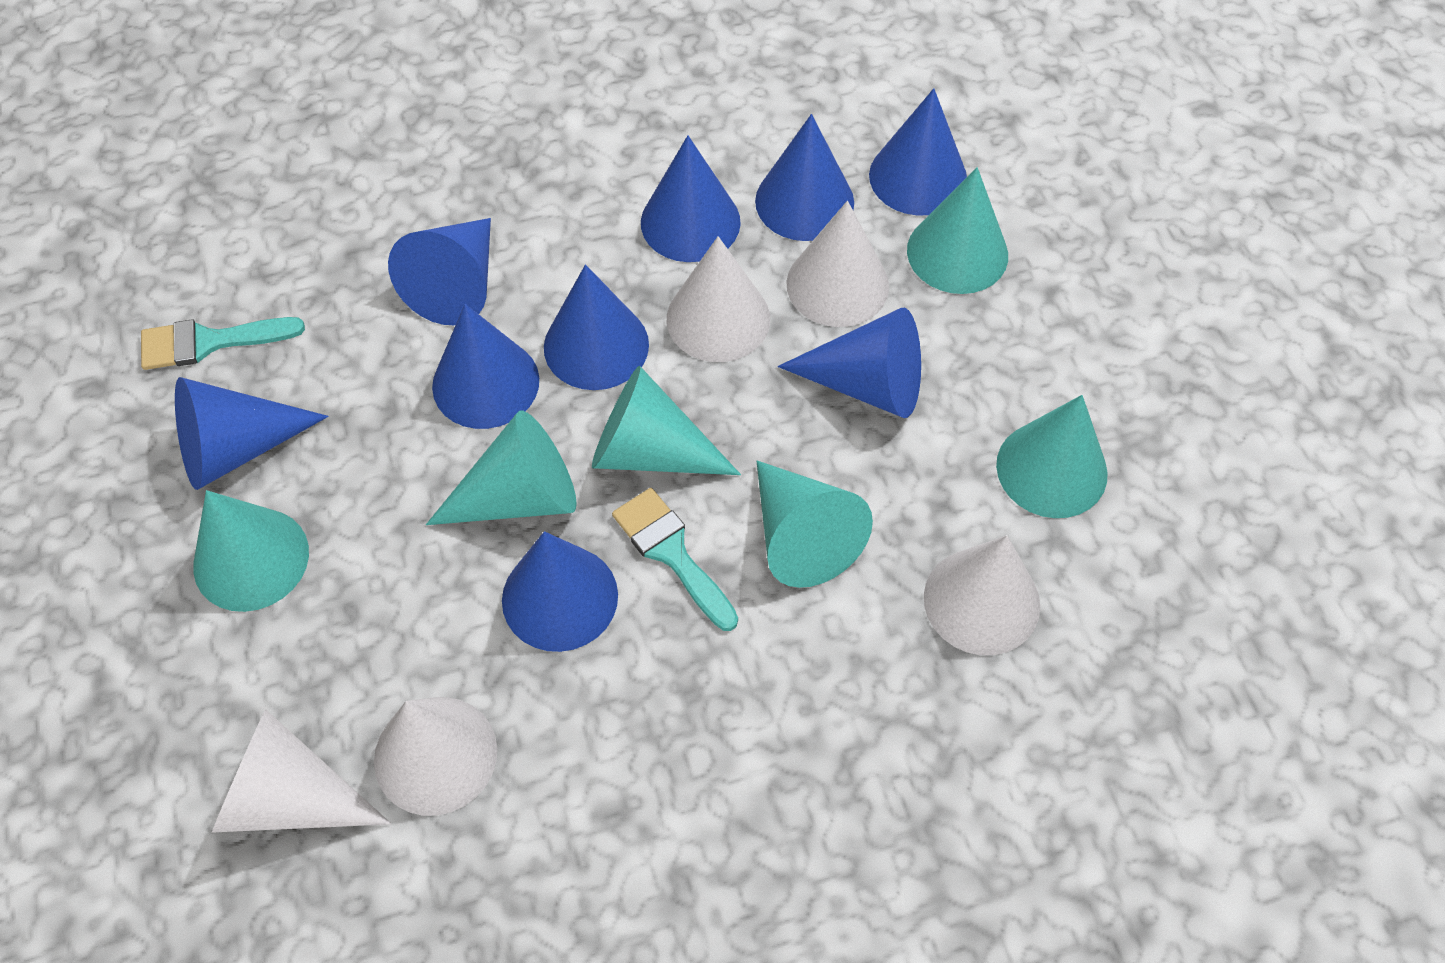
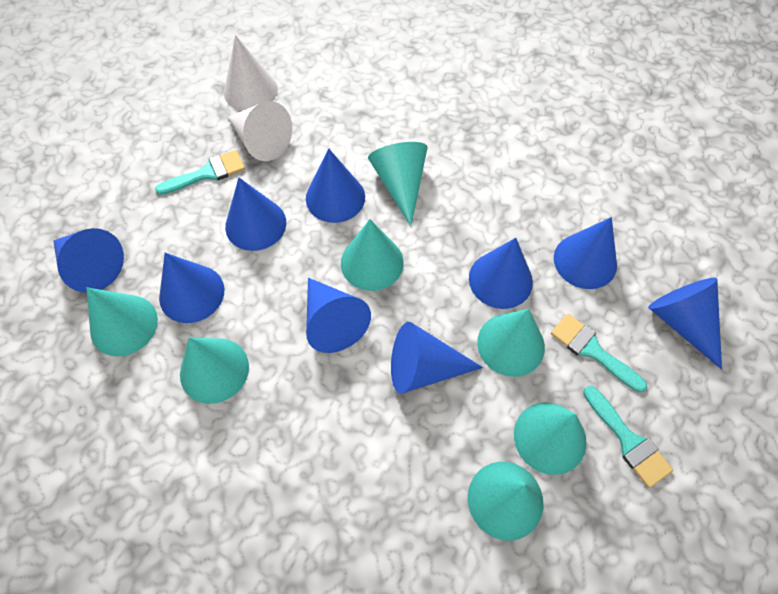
turquoise brush: [141,317,305,370] [612,488,738,631] = 2 -> [155,150,245,195] [551,314,647,392] [583,386,673,488] = 3
turquoise cone: [193,490,309,612] [426,411,577,525] [592,366,741,475] [756,460,873,588] [907,167,1008,294] [996,395,1108,518] = 6 -> [86,287,158,356] [180,337,249,404] [341,219,404,291] [368,142,428,226] [468,462,544,541] [477,309,545,377] [514,403,587,475] = 7
white cone: [212,709,391,833] [374,697,497,816] [667,236,770,362] [786,201,889,327] [924,535,1040,655] = 5 -> [224,35,278,111] [228,101,292,161] = 2

